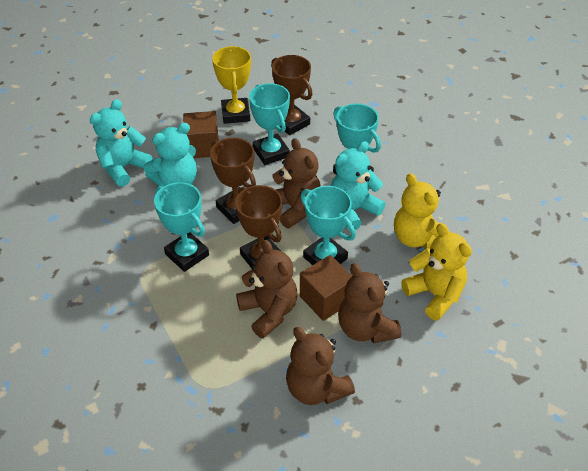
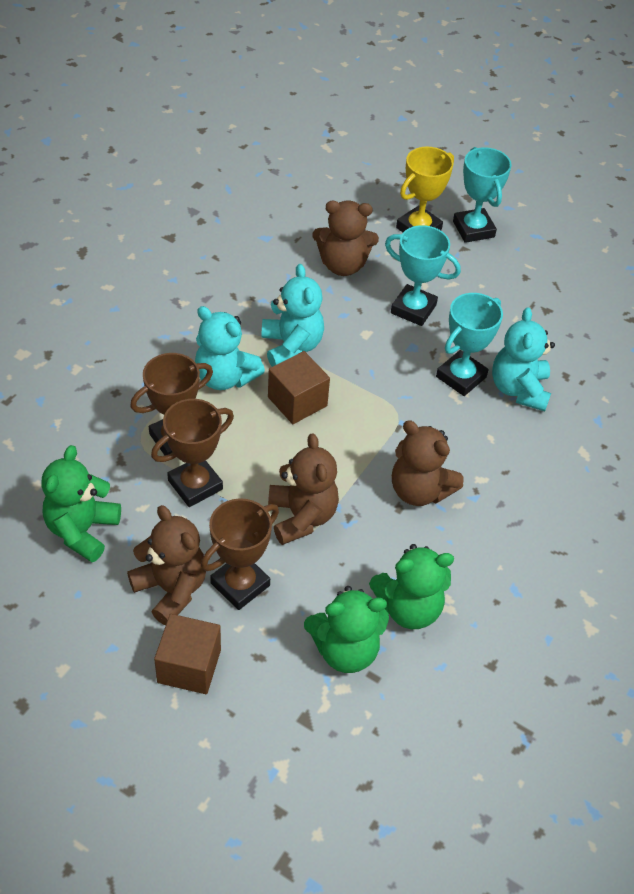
green teddy bear: none = 0 -> [42,445,121,562] [304,586,389,673] [369,544,454,629] = 3
turquoise trophy: [154,182,209,272] [249,83,290,165] [301,186,356,265] [333,103,381,175] = 4 -> [385,225,461,326] [436,293,503,396] [453,147,512,243] = 3
yellow teddy bear: [394,173,441,249] [401,223,472,321] = 2 -> none = 0

